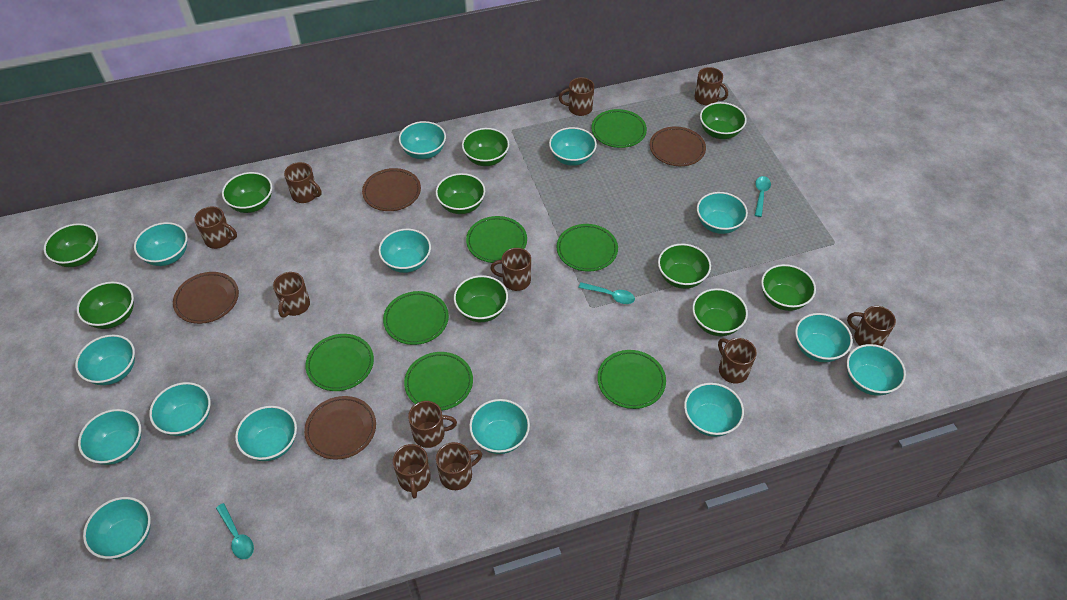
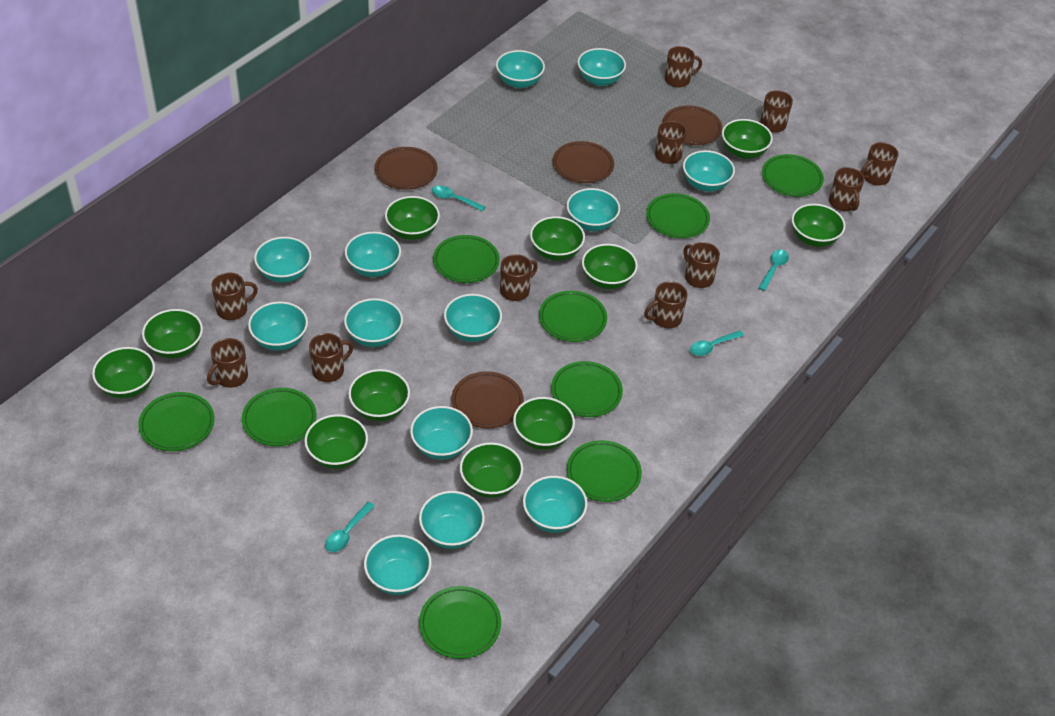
green bowl: [44,223,98,267] [77,282,134,329] [222,172,272,213] [436,173,485,214] [454,275,508,322] [462,128,509,166] [658,244,711,289] [692,288,748,336] [700,102,747,139] [761,264,816,311] = 10 -> [92,347,155,399] [142,309,203,359] [304,414,368,469] [348,369,410,421] [385,196,440,240] [460,442,523,498] [513,397,575,450] [530,216,585,261] [582,244,638,289] [722,119,773,159] [792,204,846,247] = 11
green plate: [305,334,374,391] [383,291,449,345] [404,352,473,411] [466,216,527,263] [557,224,618,272] [591,109,647,148] [597,350,666,409] = 7 -> [138,392,215,451] [242,388,317,446] [419,586,501,659] [433,235,500,283] [539,291,607,342] [551,361,623,417] [567,440,642,502] [646,193,710,238] [762,154,824,197] = 9
turquoise bowl: [75,335,135,385] [78,409,141,465] [83,497,151,559] [134,222,188,266] [149,382,211,436] [235,406,297,461] [379,229,431,273] [399,121,446,159] [469,399,530,454] [549,127,597,166] [684,383,744,437] [697,192,748,234] [795,313,853,362] [847,344,906,396] = 14 -> [248,302,308,351] [254,237,311,283] [344,298,403,347] [345,232,401,277] [364,534,432,595] [410,406,473,460] [419,491,485,549] [444,294,502,342] [496,50,545,88] [523,476,588,533] [567,188,620,231] [577,48,626,86] [683,150,735,192] = 13
turquoise spoon: [216,503,254,559] [578,282,635,304] [755,176,771,217] = 3 -> [325,502,375,552] [432,186,486,211] [690,330,744,356] [758,250,789,291] = 4

